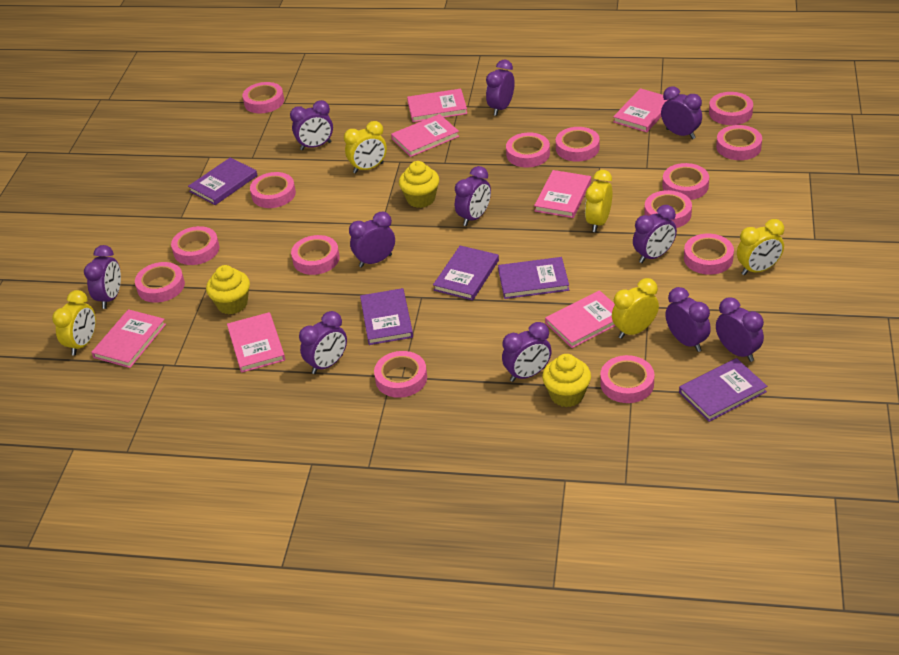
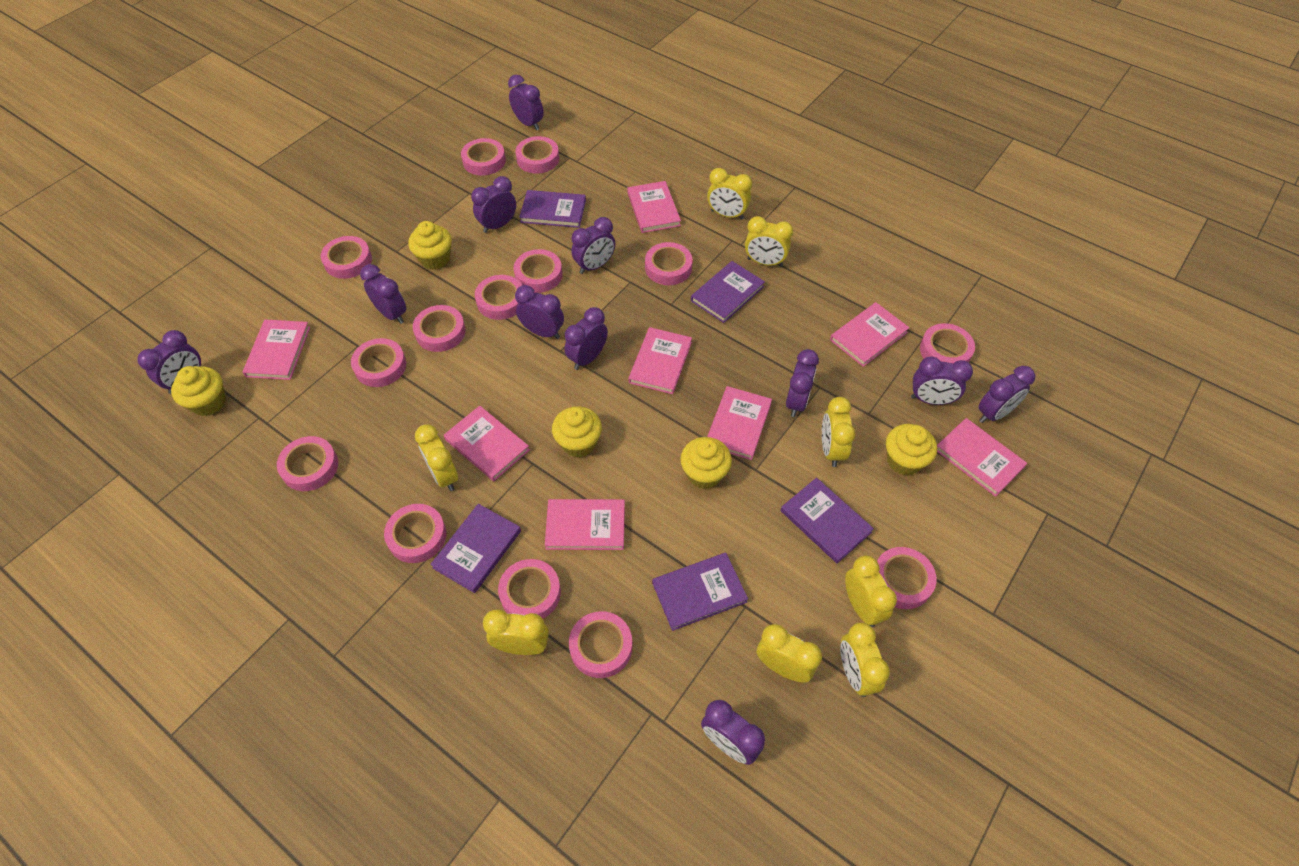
pink book: [91,309,166,368] [227,312,285,373] [391,114,459,157] [407,89,467,122] [534,170,591,218] [545,290,615,348] [613,88,667,132] = 7 -> [243,319,310,380] [444,406,530,481] [545,499,625,550] [627,181,681,233] [628,327,692,394] [707,386,772,460] [830,302,910,367] [937,418,1027,497] = 8
yellow clock: [52,290,96,356] [344,121,387,173] [585,170,612,232] [612,278,659,339] [737,219,784,275] = 5 -> [415,424,459,491] [483,609,549,655] [707,168,752,220] [745,216,793,267] [757,624,822,683] [822,397,856,467] [840,622,890,697] [845,556,897,627] = 8
yellow cupcake: [206,265,250,314] [399,161,439,208] [542,354,591,407] = 3 -> [171,366,226,416] [408,221,452,270] [552,406,602,458] [680,437,732,489] [886,424,937,475] = 5

